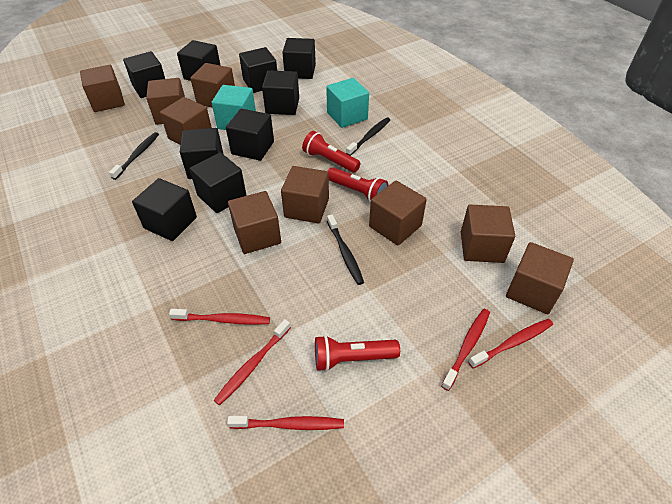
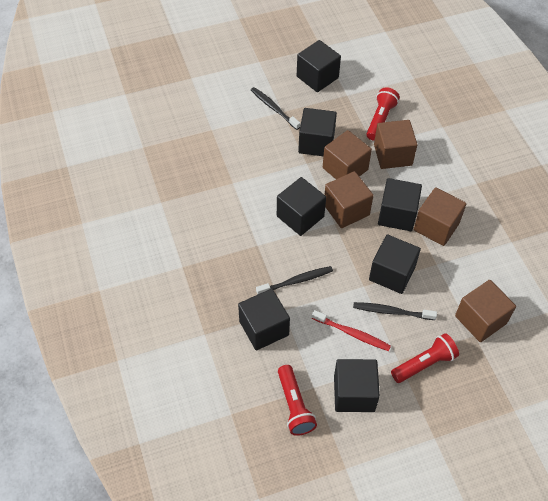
black cube: [123,51,165,98] [132,178,197,241] [177,40,221,81] [180,128,223,179] [189,152,247,213] [226,108,274,161] [239,47,277,93] [262,70,299,115] [282,38,316,79] = 9 -> [238,289,290,350] [277,177,326,236] [297,40,341,92] [298,108,337,156] [334,359,380,412] [369,235,421,294] [378,178,422,231] = 7
brown cube: [80,65,125,112] [146,78,185,125] [160,97,212,145] [190,63,235,108] [228,191,281,254] [281,166,329,223] [369,180,427,245] [461,204,515,263] [506,242,574,314] = 9 -> [323,130,372,179] [324,171,374,228] [374,120,418,169] [414,187,466,246] [455,280,516,342] = 5
red toothbrush: [169,309,270,325] [214,319,291,406] [227,416,344,430] [441,309,490,391] [468,319,553,369] = 5 -> [312,310,391,351] = 1
turquoise cube: [211,85,256,130] [326,78,369,128] = 2 -> none = 0

